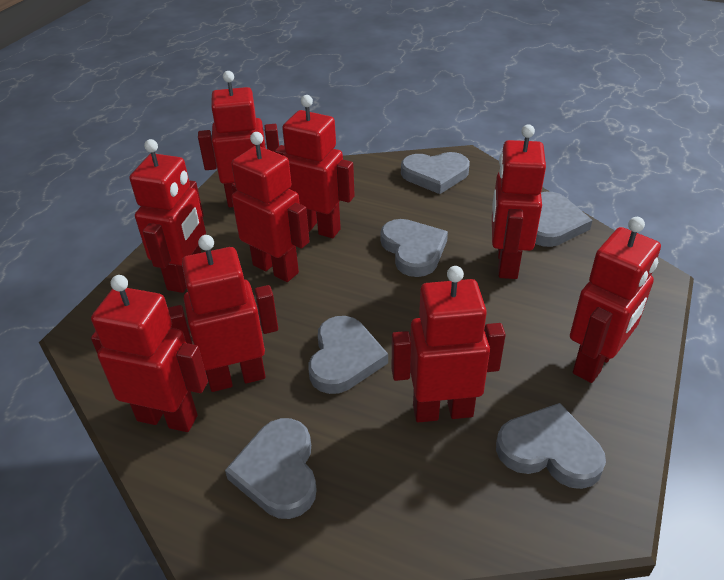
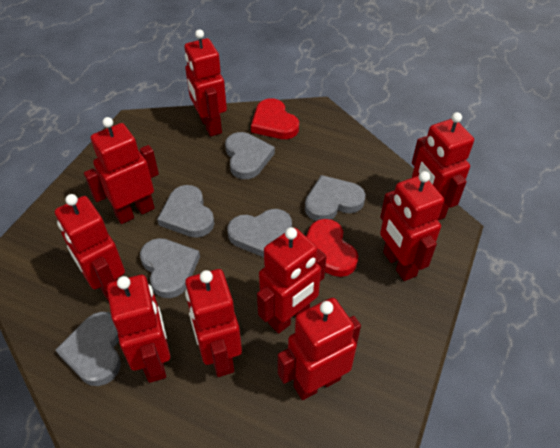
red heart: none = 0 -> [251,98,299,139] [306,219,358,277] = 2

